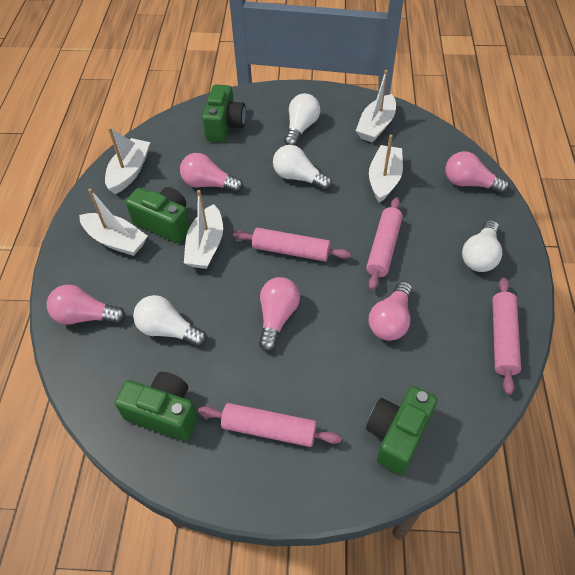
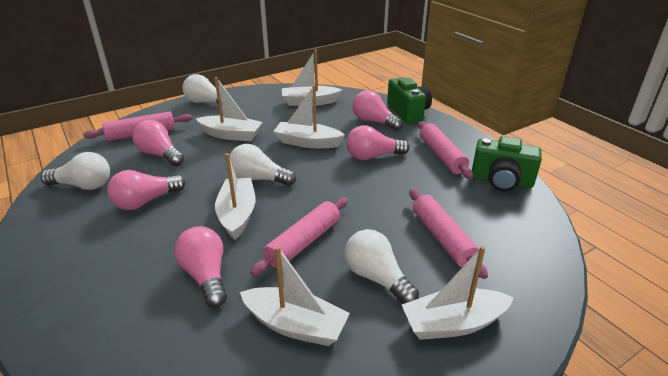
green camera: [115,372,198,441] [126,187,190,243] [202,84,246,142] [366,386,437,475] = 4 -> [387,77,432,124] [472,136,542,192] = 2
white boat: [79,188,148,256] [105,127,150,194] [184,190,223,269] [356,70,396,143] [369,134,403,203] = 5 -> [196,77,263,141] [215,153,256,240] [240,246,350,346] [273,85,345,148] [282,50,342,106] [402,246,514,340] = 6

